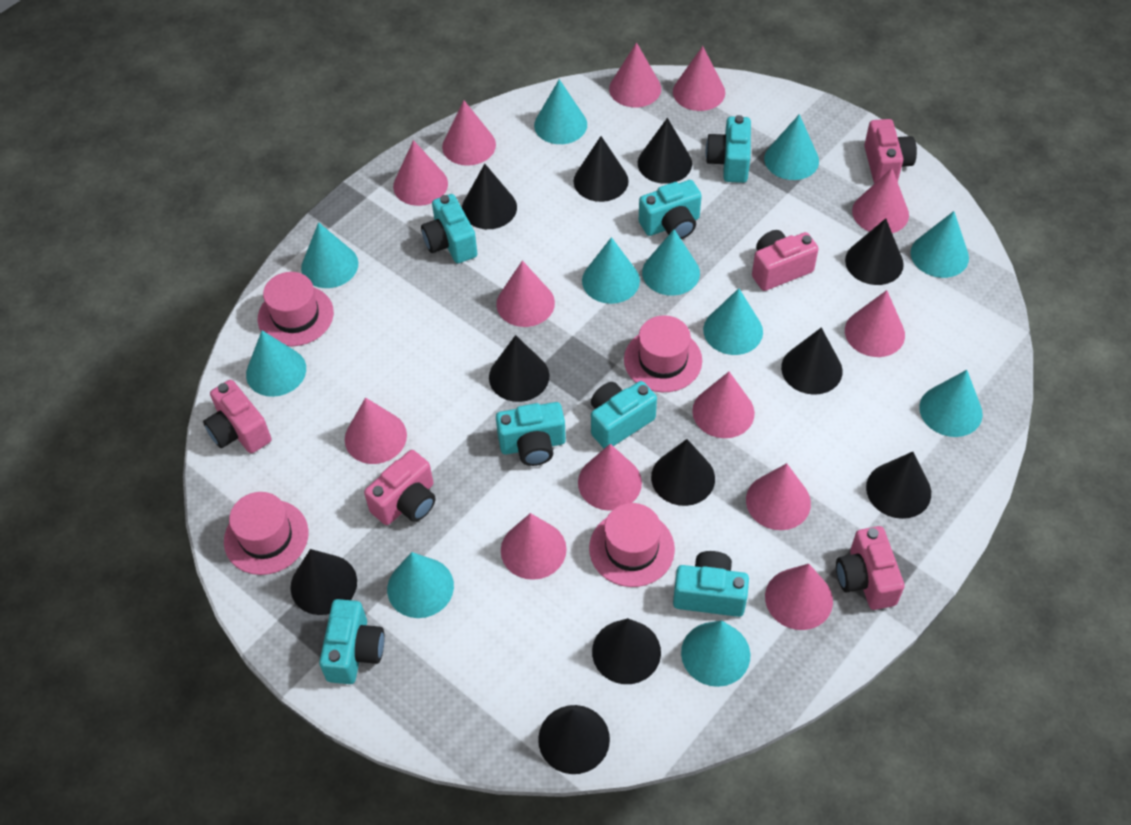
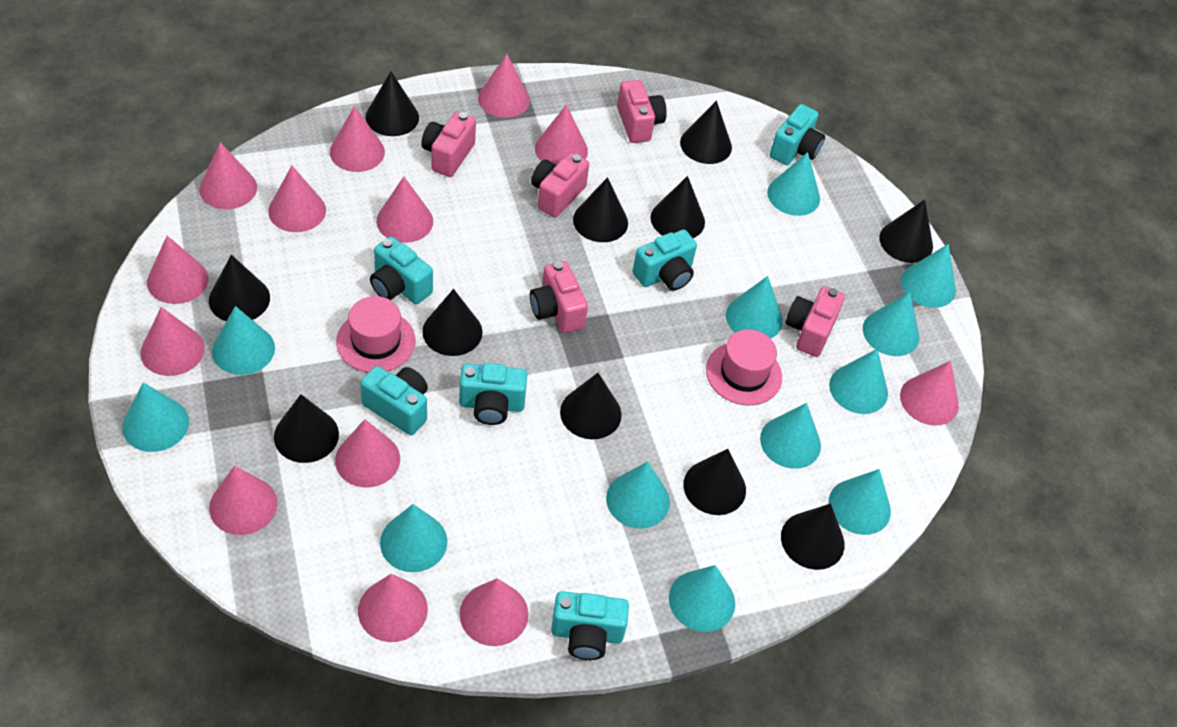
pink hat: [224,492,309,575] [258,272,334,346] [589,503,675,587] [624,315,702,392] = 4 -> [336,296,416,372] [706,330,782,405] = 2
turquoise camera: [319,599,384,684] [421,194,477,263] [496,402,566,466] [591,381,657,449] [639,180,702,239] [673,551,749,617] [706,115,751,183] = 7 -> [360,366,428,435] [370,237,433,304] [459,363,527,425] [551,591,629,660] [633,230,697,291] [770,104,825,165] = 6
turquoise cone: [246,330,306,397] [301,222,358,288] [387,552,454,618] [534,79,587,144] [582,237,640,304] [642,229,700,296] [681,620,750,687] [703,288,763,355] [764,114,819,180] [911,211,969,278] [919,370,983,437] = 11 -> [122,382,189,452] [212,306,275,375] [380,504,448,572] [606,462,670,529] [669,565,735,632] [726,276,783,339] [760,403,821,469] [767,152,820,216] [828,469,891,535] [829,349,888,414] [863,292,919,356] [901,244,956,308] = 12

